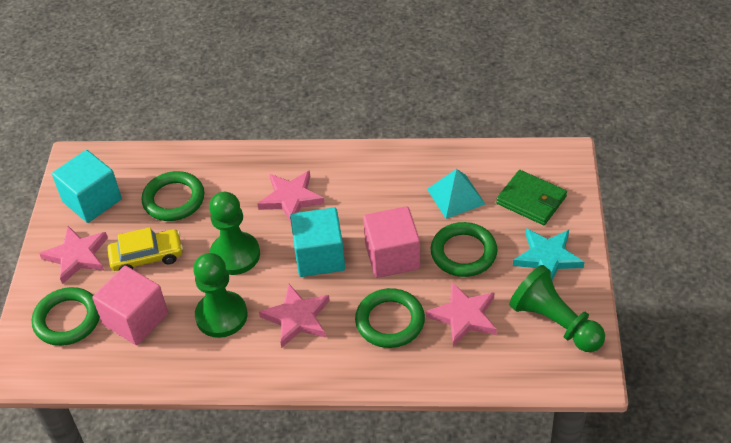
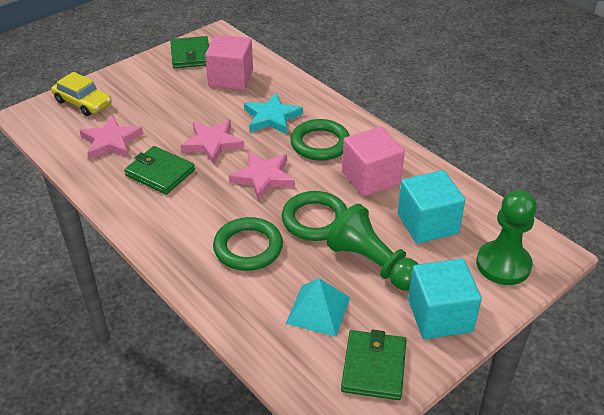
green pawn: [193,253,248,338] [209,192,260,275] [509,265,605,352] = 3 -> [326,204,418,290] [476,190,537,285] = 2
green ring: [32,287,100,346] [141,171,204,221] [355,288,425,348] [431,222,498,277] = 4 -> [213,217,283,271] [282,191,347,241] [290,119,350,161] = 3
green wallet: [496,170,567,225] = 1 -> [124,146,195,195] [170,36,209,68] [341,330,406,400] = 3
pink star: [39,226,108,284] [257,170,325,222] [259,284,330,348] [426,283,497,347] = 4 -> [79,116,143,160] [180,120,245,165] [229,152,295,201] = 3

